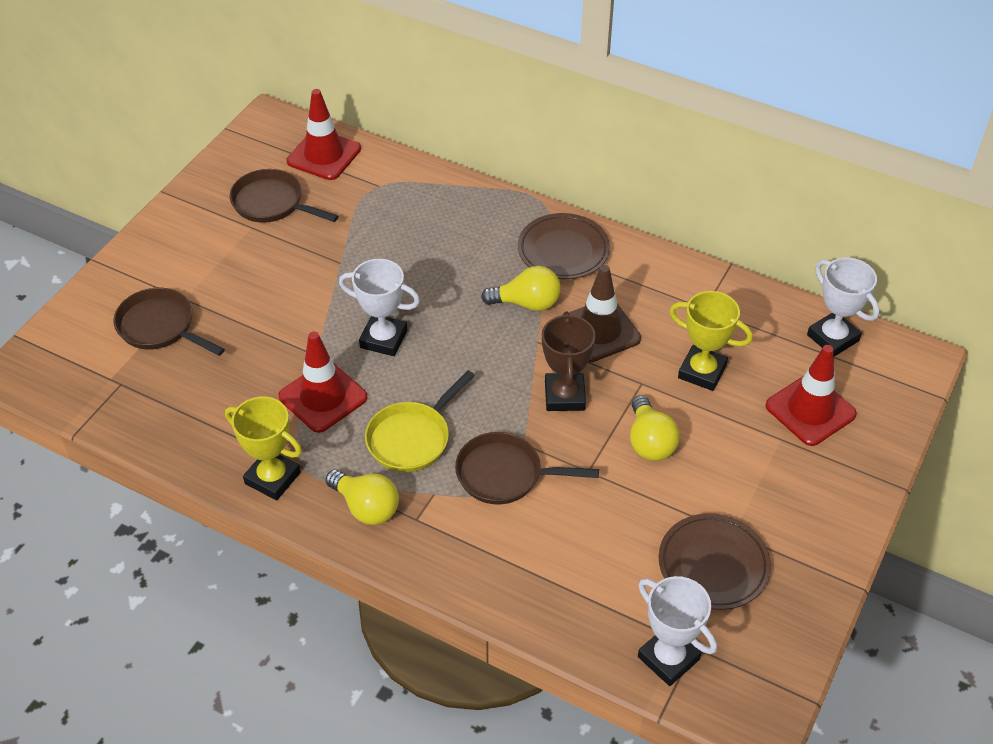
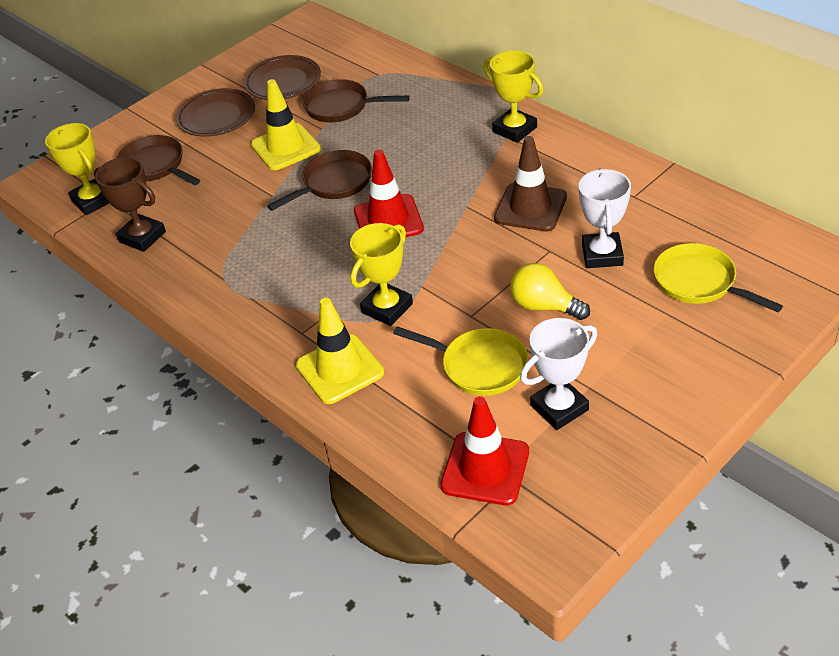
red traffic cone: [278,332,367,433] [287,89,361,180] [765,345,857,446] = 3 -> [354,150,424,238] [440,396,529,505] = 2
white trophy: [339,259,420,356] [638,576,717,686] [807,258,880,357] = 3 -> [520,318,597,430] [579,168,631,268] = 2
yellow light bulb: [325,470,399,525] [481,266,561,311] [630,395,680,461] = 3 -> [510,263,590,320] = 1
yellow pan: [365,370,475,472] = 1 -> [393,326,528,396] [654,243,783,312] = 2
yellow traffic cone: none = 0 -> [251,79,321,170] [296,298,384,404] = 2
yellow trophy: [225,396,302,500] [669,291,753,391] = 2 -> [45,123,109,215] [350,223,413,326] [483,50,543,143] = 3

